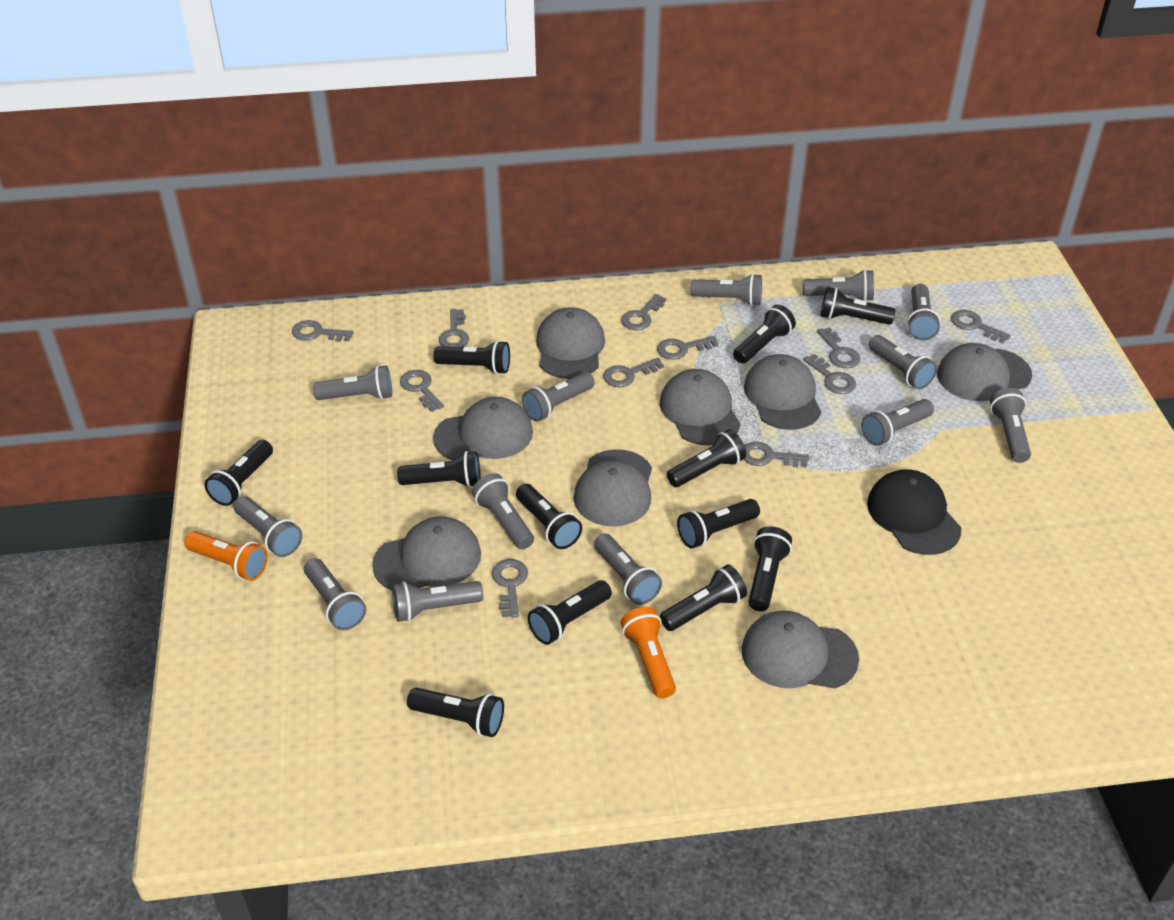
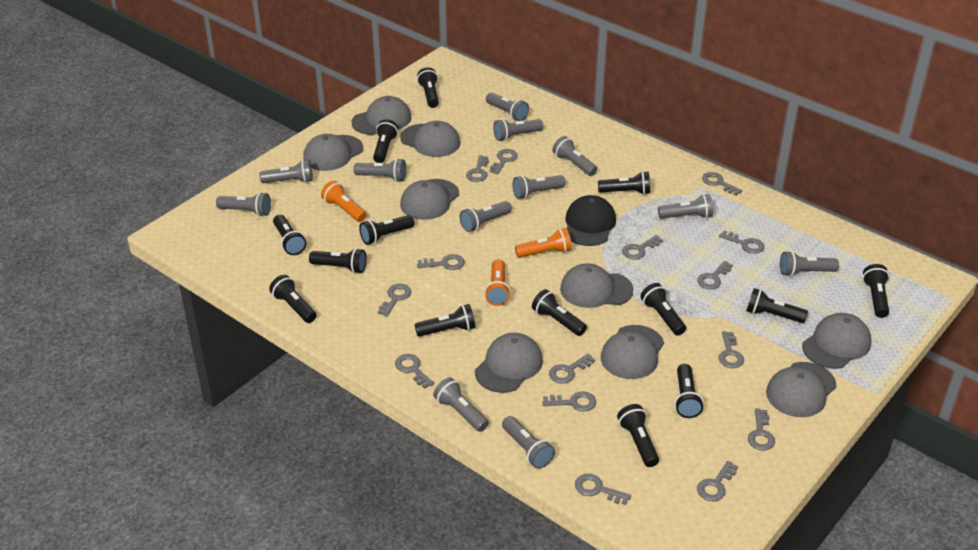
black flashlight: [204,440,273,506] [397,451,481,488] [407,688,504,737] [433,340,510,374] [516,484,582,549] [528,580,612,645] [660,564,747,631] [667,429,746,487] [677,499,760,548] [733,305,796,364] [748,526,792,611] [820,287,895,325] = 12 -> [269,275,317,323] [273,215,306,255] [309,248,367,274] [359,215,414,245] [373,119,398,163] [414,304,475,337] [417,67,439,108] [532,289,587,336] [598,171,650,195] [617,404,659,467] [640,283,686,336] [675,364,704,418] [747,288,808,323] [862,264,889,318] = 14
grey cap: [372,516,481,590] [433,397,533,460] [536,307,605,379] [574,449,652,526] [660,369,741,445] [742,611,859,688] [744,354,821,430] [937,343,1032,401] = 8 -> [303,134,363,171] [351,96,412,135] [400,121,460,157] [400,179,459,220] [475,333,543,393] [560,263,634,308] [601,325,664,379] [766,362,837,417] [802,313,871,369] = 9
grey flashlight: [233,496,302,557] [304,558,366,630] [313,365,392,400] [392,581,483,622] [472,473,534,549] [522,372,595,422] [594,533,662,605] [691,274,762,306] [803,269,874,301] [861,399,934,446] [869,335,937,389] [907,284,941,340] [990,388,1031,463] = 13 -> [216,192,271,216] [259,160,313,183] [353,158,406,182] [433,377,489,432] [460,201,512,232] [486,93,529,121] [493,119,543,141] [502,416,555,469] [513,175,566,199] [553,136,597,176] [658,194,713,219] [780,251,839,276] = 12
grey key: [292,320,354,342] [400,370,444,412] [439,309,469,347] [492,559,528,618] [603,357,664,387] [621,294,666,330] [657,336,719,360] [743,442,809,467] [803,354,856,394] [817,327,861,368] [951,310,1011,343] = 11 -> [378,284,411,317] [395,354,434,389] [417,254,465,270] [466,155,489,182] [489,149,518,174] [542,391,596,411] [549,354,595,383] [575,474,631,505] [622,235,663,260] [697,261,733,290] [697,461,738,501] [702,172,742,195] [718,331,744,368] [719,231,765,254] [748,409,775,451] = 15
orange flashlight: [184,531,268,581] [621,607,676,699] = 2 -> [321,181,367,222] [485,259,511,306] [515,228,572,258] = 3

